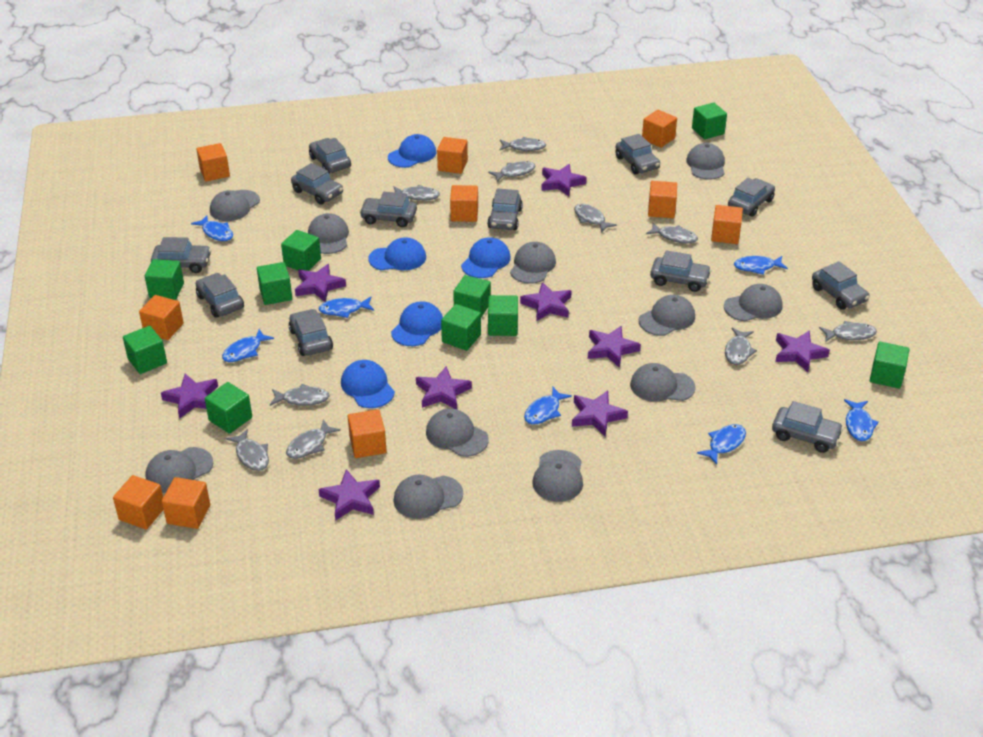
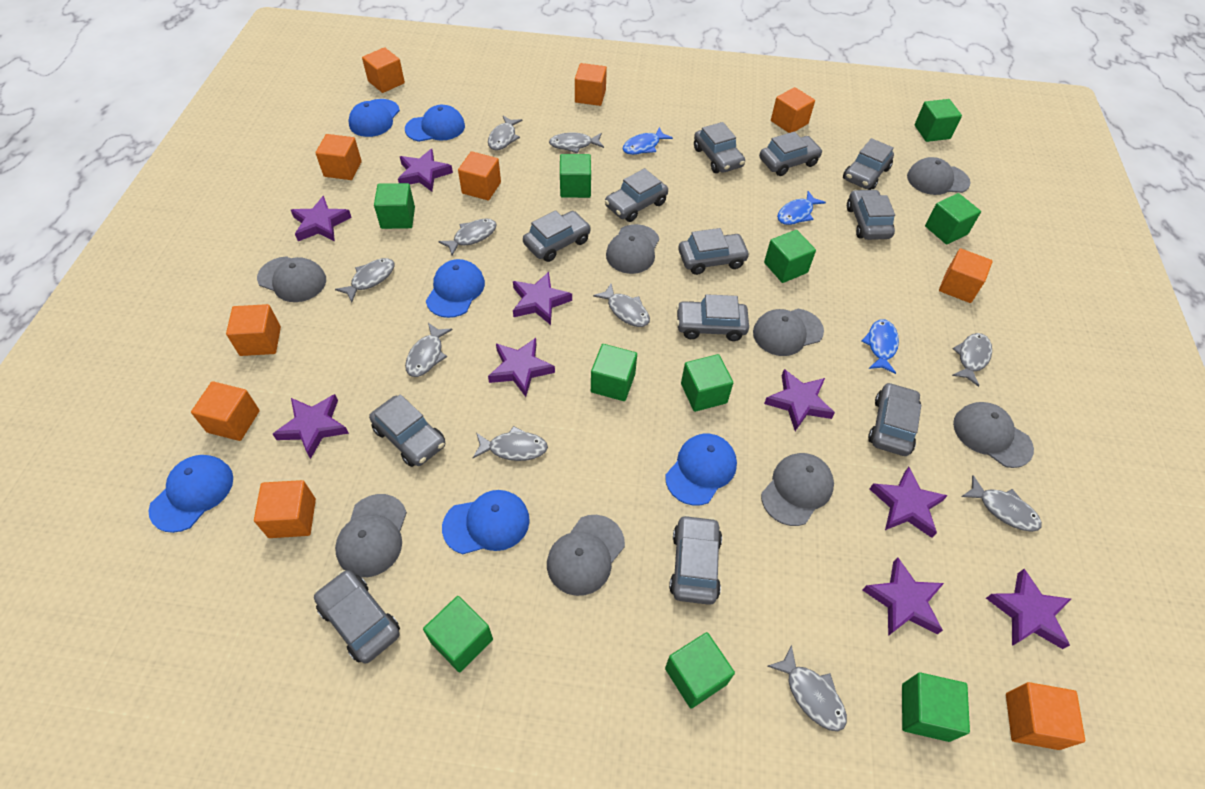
blue cap: [341,360,395,408] [368,237,426,270] [388,134,436,168] [391,301,443,346] [461,237,511,278] = 5 -> [149,455,233,533] [348,99,400,137] [405,105,465,142] [426,259,485,318] [442,490,530,554] [665,434,737,506] = 6
blue fish: [191,215,233,241] [222,329,274,362] [319,297,374,318] [524,387,572,425] [697,424,746,465] [734,256,788,275] [844,399,879,441] = 7 -> [623,127,673,155] [777,191,826,225] [862,319,899,374] = 3
grey cap: [145,447,213,493] [210,190,260,221] [308,213,349,254] [393,475,463,519] [426,409,489,457] [510,242,556,284] [533,450,583,502] [630,363,696,402] [639,295,695,336] [686,143,725,180] [724,284,783,321] = 11 -> [257,256,326,302] [335,494,407,577] [547,515,625,596] [606,224,659,274] [753,309,824,356] [761,453,834,526] [907,157,970,195] [953,402,1034,468] = 8

